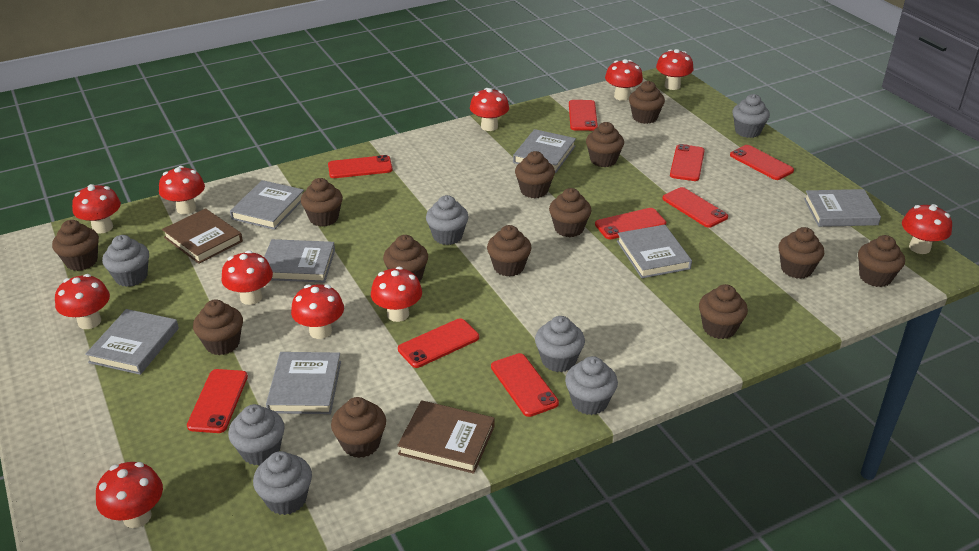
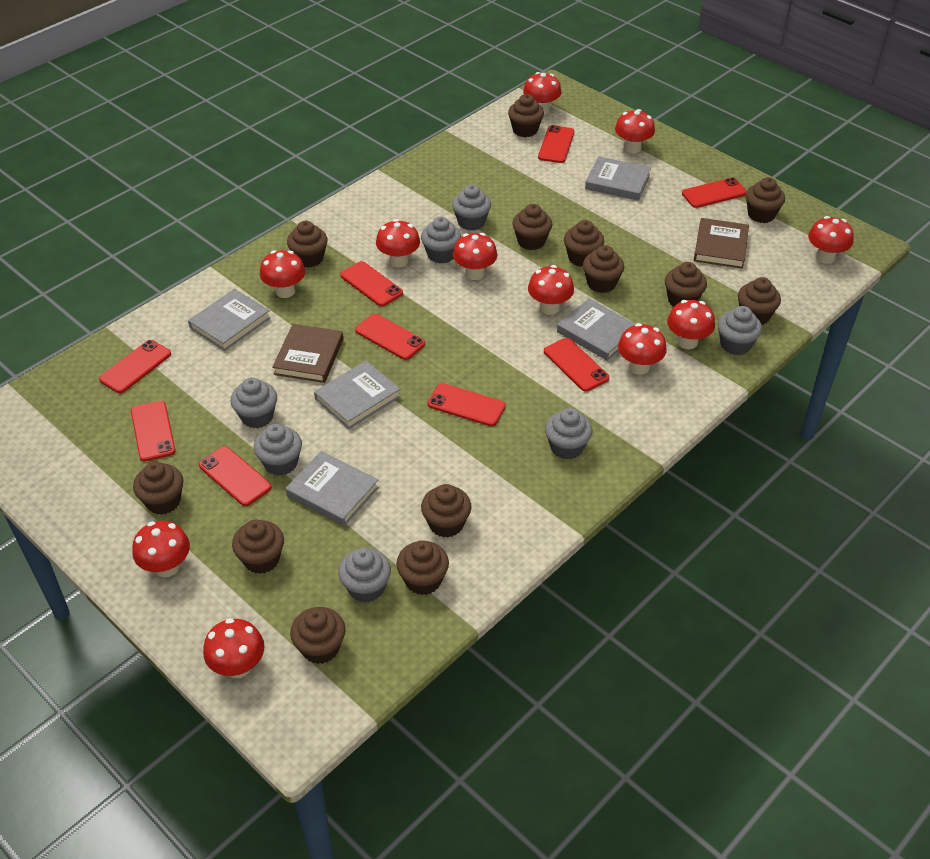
grey book: [85,309,179,375] [230,180,304,230] [264,239,335,283] [266,352,341,414] [513,129,576,173] [617,225,692,278] [804,189,881,227] = 7 -> [188,289,271,351] [286,451,379,526] [314,361,401,429] [557,298,636,361] [585,156,651,201] = 5

